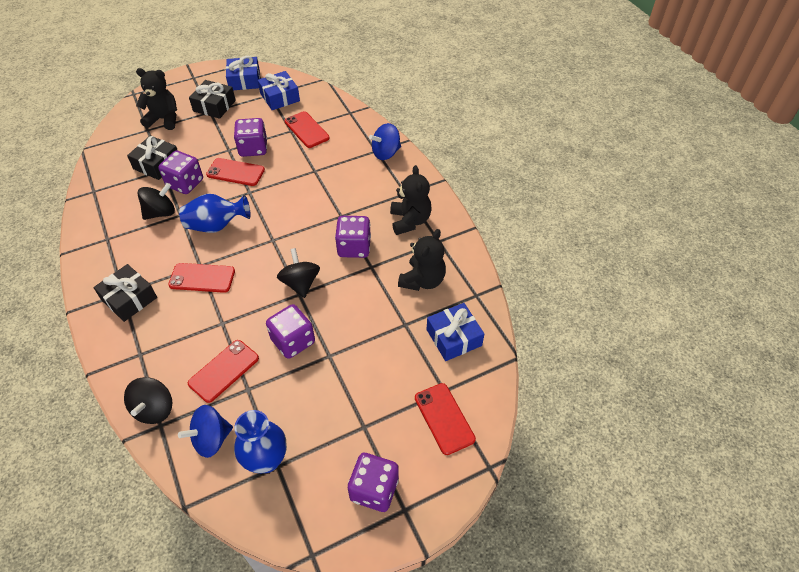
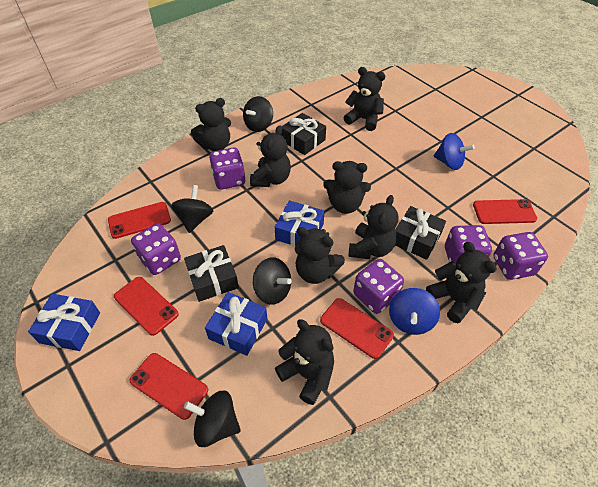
black spinning top: [124,377,172,424] [137,183,175,220] [277,248,320,298] = 3 -> [171,185,213,233] [184,390,241,447] [243,96,273,132] [253,257,292,305] = 4
black teddy bear: [136,68,177,130] [390,165,431,235] [398,229,446,291] = 3 -> [191,98,231,151] [250,125,291,187] [275,319,334,405] [295,227,345,284] [323,161,371,214] [344,67,385,131] [348,195,399,259] [426,242,496,323] = 8
blue vase: [179,194,250,233] [234,410,287,473] = 2 -> none = 0

